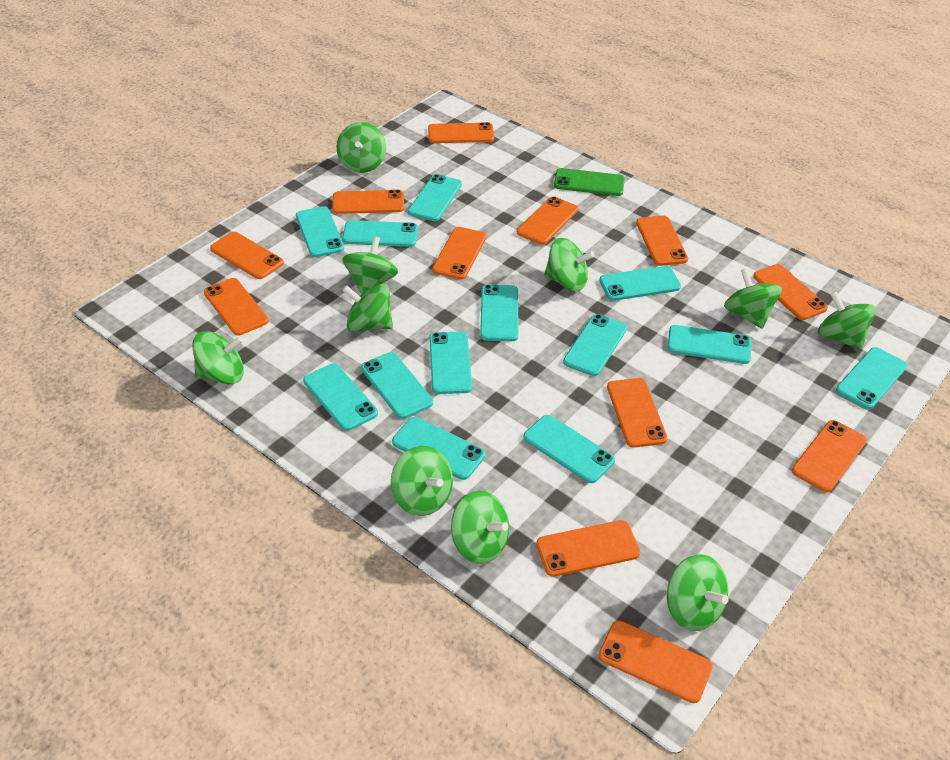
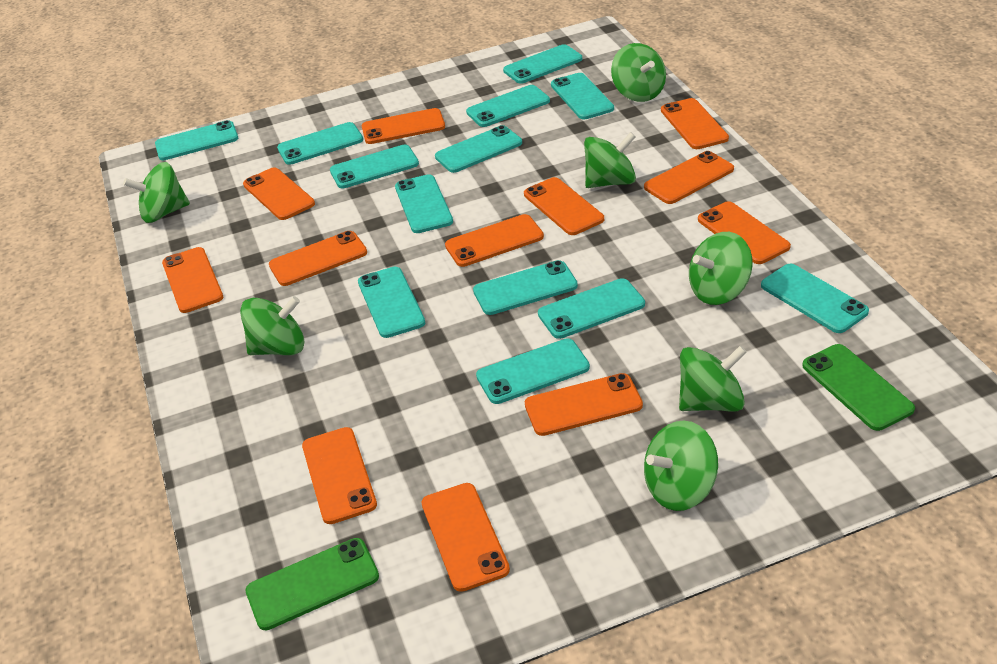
green phone: [554,168,625,196] = 1 -> [245,538,379,630] [802,344,915,431] = 2
green spinning top: [192,331,244,384] [336,122,386,173] [342,236,398,295] [342,284,393,332] [391,446,453,516] [451,490,509,564] [544,238,595,291] [667,554,729,631] [724,268,782,329] [818,291,876,350] = 10 -> [123,162,190,223] [240,296,305,355] [584,132,636,188] [611,43,666,102] [644,420,718,511] [679,346,747,412] [689,232,753,305] = 7

